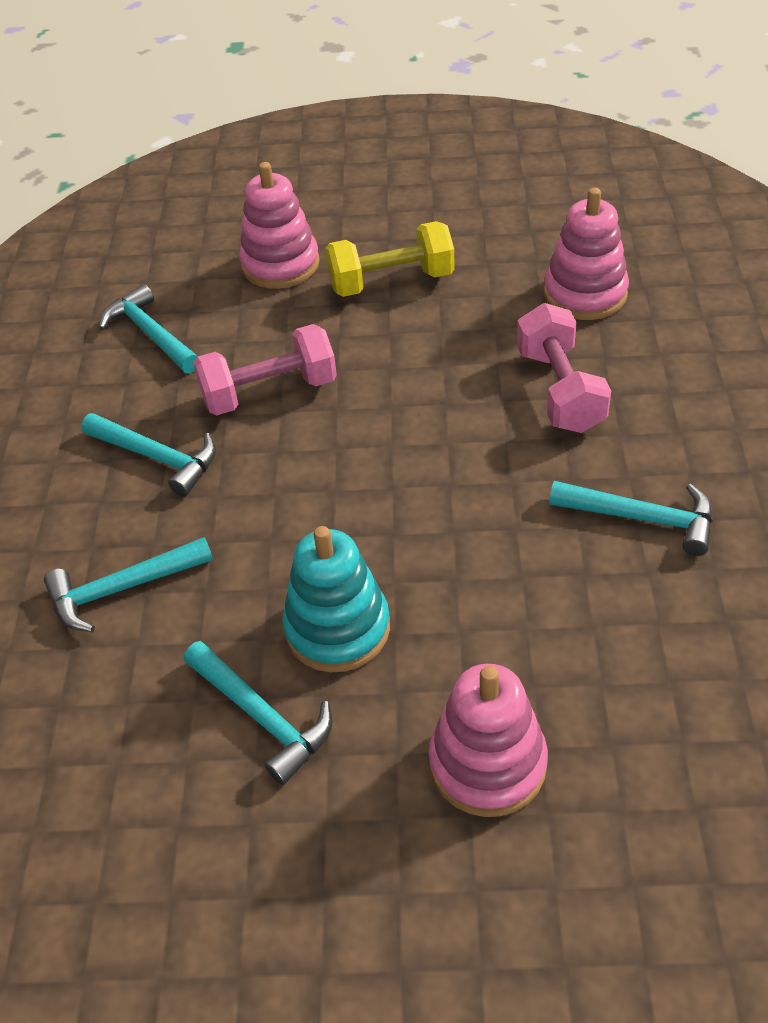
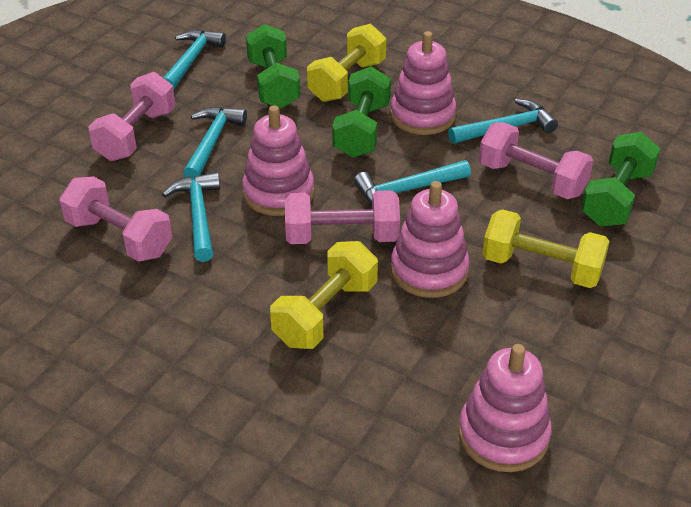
green dumbbell: none = 0 -> [246,24,300,109] [332,66,391,158] [581,132,661,227] = 3
pink dumbbell: [193,324,337,415] [517,303,611,433] = 2 -> [59,176,172,261] [88,72,176,161] [285,190,400,244] [479,122,593,199] = 4
pink stacking toy: [239,162,320,289] [429,664,548,817] [544,188,629,320] = 3 -> [242,105,314,216] [390,31,456,135] [391,181,470,298] [459,344,552,472] = 4
turquoise stacking toy: [282,526,390,672] = 1 -> none = 0
yellow dumbbell: [325,221,455,297] = 1 -> [270,241,378,349] [307,24,386,102] [482,209,610,288] = 3

